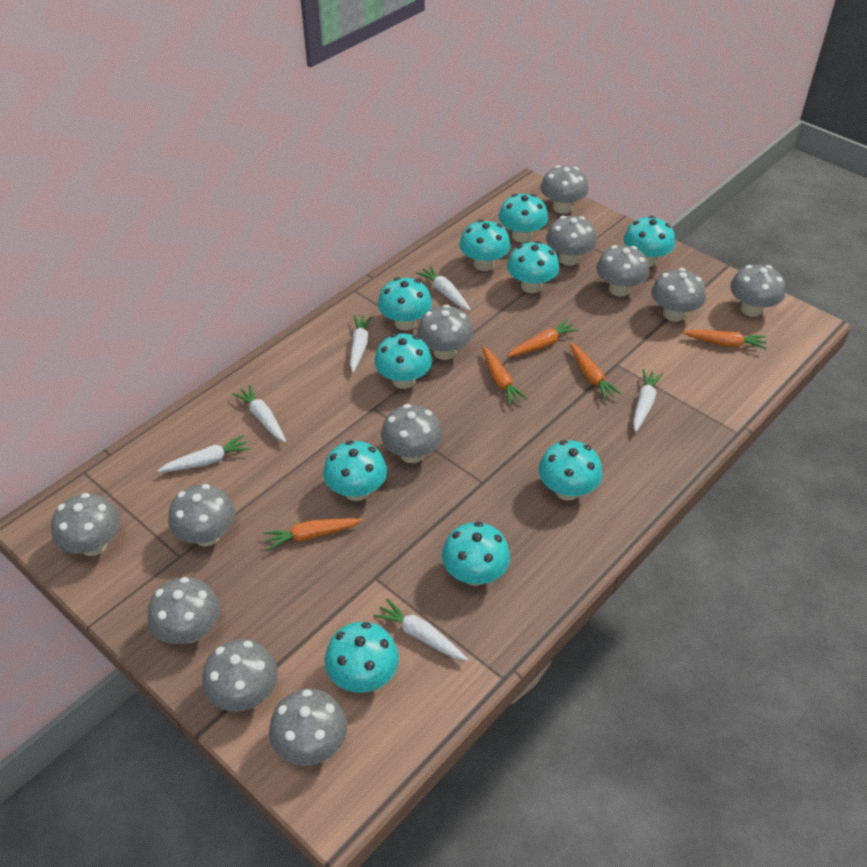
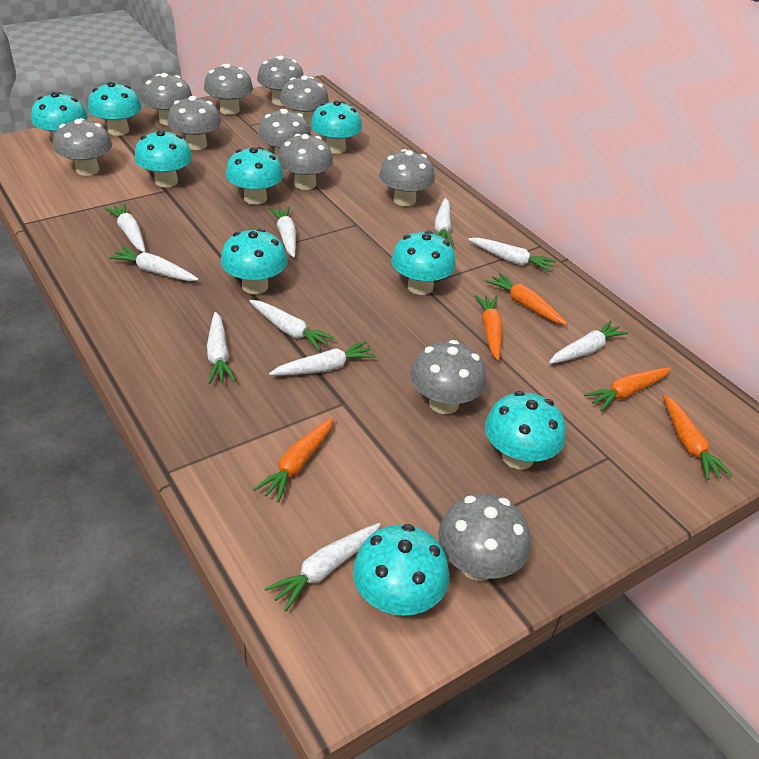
grey mushroom: [51,493,120,556] [148,577,220,644] [168,484,235,547] [202,639,278,711] [269,689,347,766] [381,404,443,463] [417,305,473,360] [541,165,589,214] [546,216,597,266] [597,245,649,297] [651,268,706,321] [730,265,785,317] = 12 -> [54,118,112,176] [141,73,192,125] [167,96,221,150] [204,64,253,115] [257,55,304,106] [258,109,311,158] [278,134,333,190] [280,75,329,126] [379,149,435,206] [410,340,486,414] [438,494,531,581] = 11
turquoise mushroom: [323,440,387,501] [325,622,399,693] [374,334,432,389] [378,277,432,330] [442,522,510,586] [459,220,511,271] [498,194,548,243] [507,241,559,293] [539,440,603,501] [624,216,675,267] = 10 -> [31,92,88,144] [88,82,142,136] [134,130,192,188] [221,228,287,294] [225,147,283,205] [311,100,362,154] [353,524,449,615] [391,230,456,295] [485,391,566,469] = 9
white carrot: [157,435,250,472] [232,385,286,442] [350,315,373,373] [373,598,468,661] [416,265,471,311] [633,369,663,432] = 6 -> [104,203,145,252] [109,246,199,281] [207,312,236,384] [249,300,335,351] [265,523,381,611] [269,207,296,258] [269,341,376,376] [435,198,454,246] [468,238,556,272] [549,320,628,364] = 10

